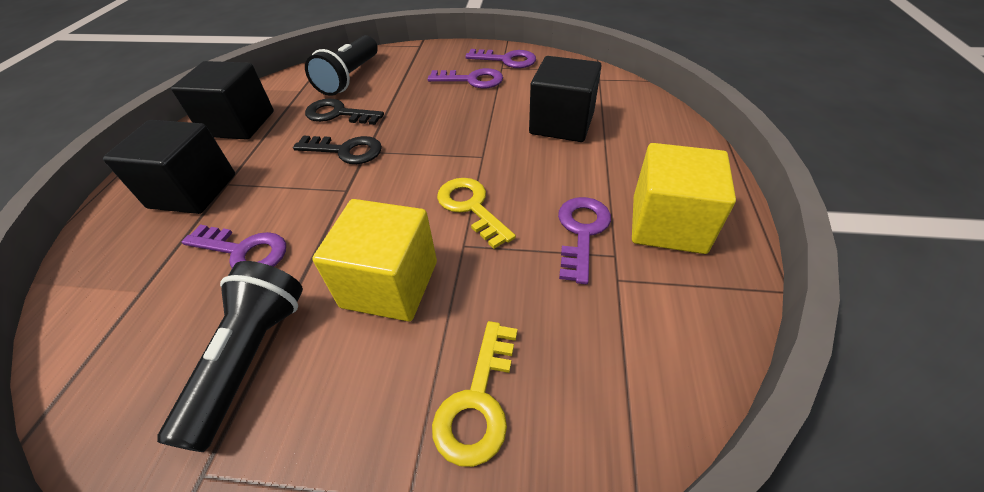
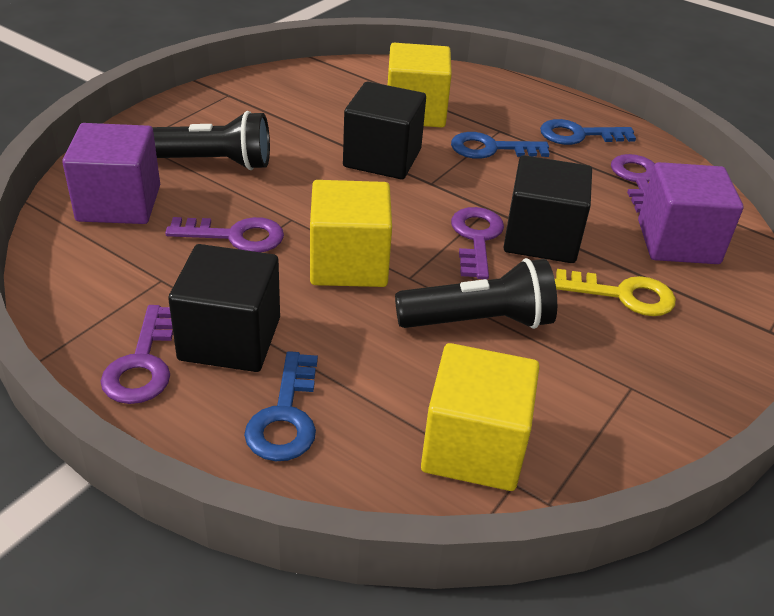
black key: [293,136,382,164] [305,99,384,125] = 2 -> none = 0
blue key: none = 0 -> [244,351,318,461] [451,132,550,159] [540,119,636,145] = 3
purple cube: none = 0 -> [62,123,160,224] [638,162,744,264] = 2
yellow cube: [312,199,437,321] [632,143,736,254] = 2 -> [310,180,392,287] [388,43,452,127] [421,343,540,491] = 3
yellow key: [432,321,517,467] [437,178,516,249] = 2 -> [555,269,676,316] = 1

